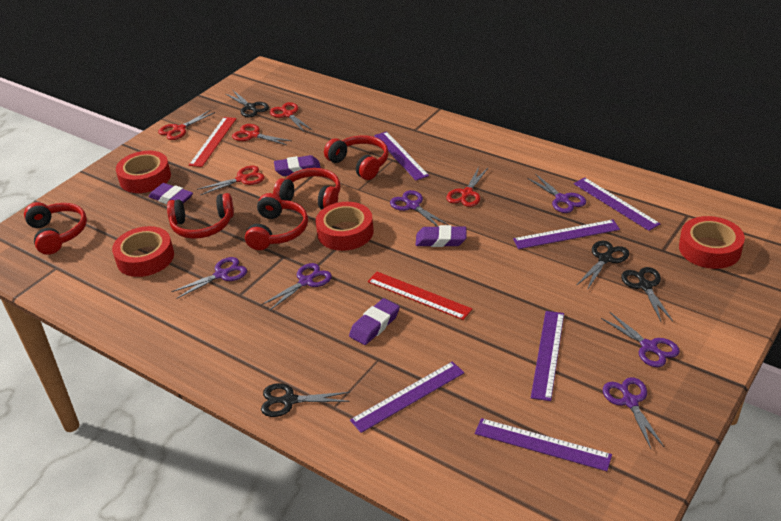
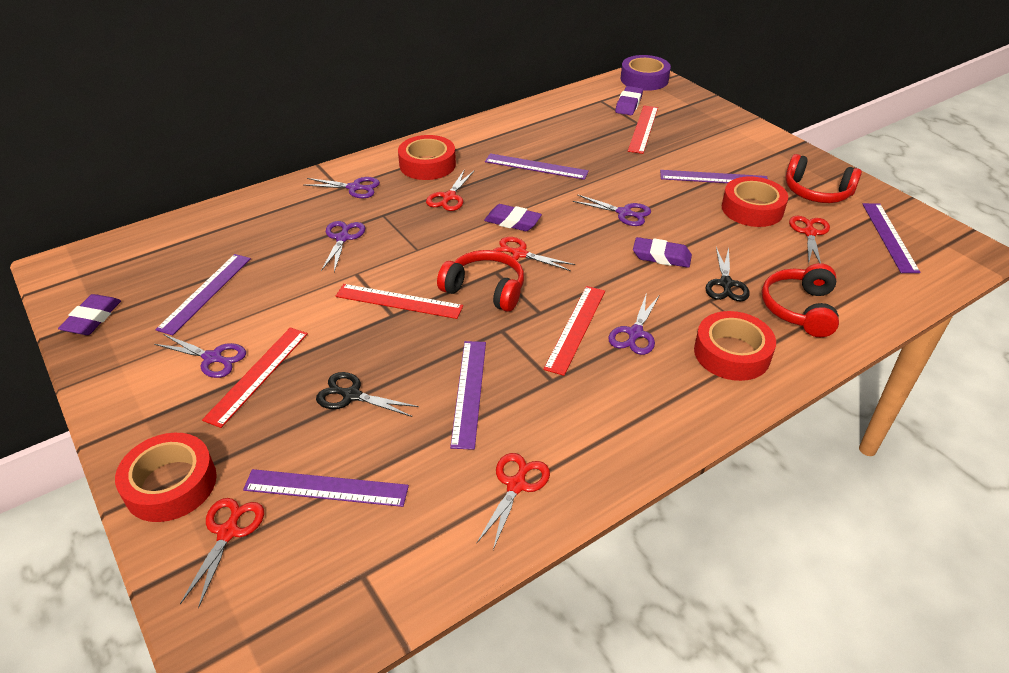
black scissors: [226,91,269,117] [261,383,350,417] [576,241,629,290] [621,267,673,321] = 4 -> [316,372,419,417] [705,247,750,301] = 2
purple scissors: [171,257,247,299] [261,263,332,311] [390,190,448,227] [527,174,586,213] [601,312,680,367] [603,377,664,449] = 6 -> [154,334,246,378] [304,177,380,198] [321,221,365,272] [573,194,651,226] [608,295,659,355] = 5
purple tape: none = 0 -> [621,55,671,91] = 1
red headphones: [24,202,87,255] [167,193,234,239] [245,193,308,250] [273,168,340,210] [324,135,389,180] = 5 -> [437,250,524,312] [762,263,839,337] [785,154,862,203] = 3
red ruler: [189,117,237,167] [367,272,472,320] = 2 -> [202,327,308,428] [336,284,463,319] [543,286,605,376] [628,105,658,154] = 4

